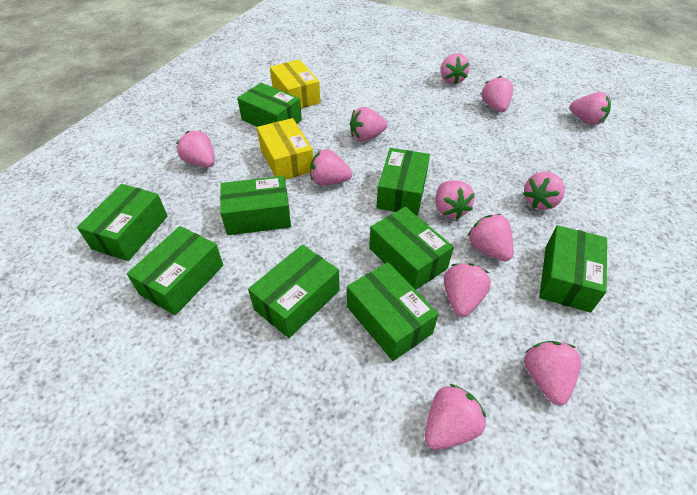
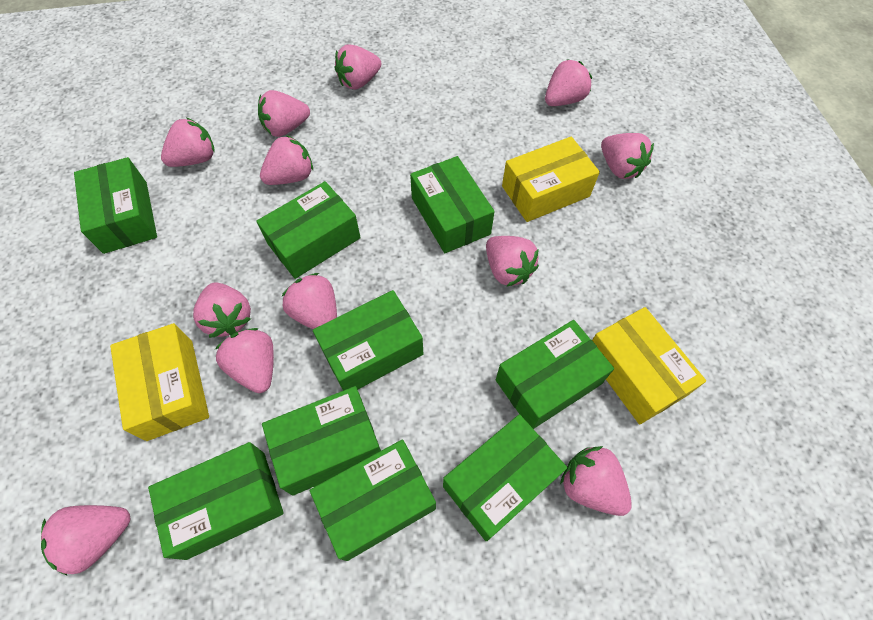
yellow box: [257,118,313,180] [270,59,320,108] = 2 -> [110,323,209,441] [502,137,600,222] [592,307,706,425] = 3

